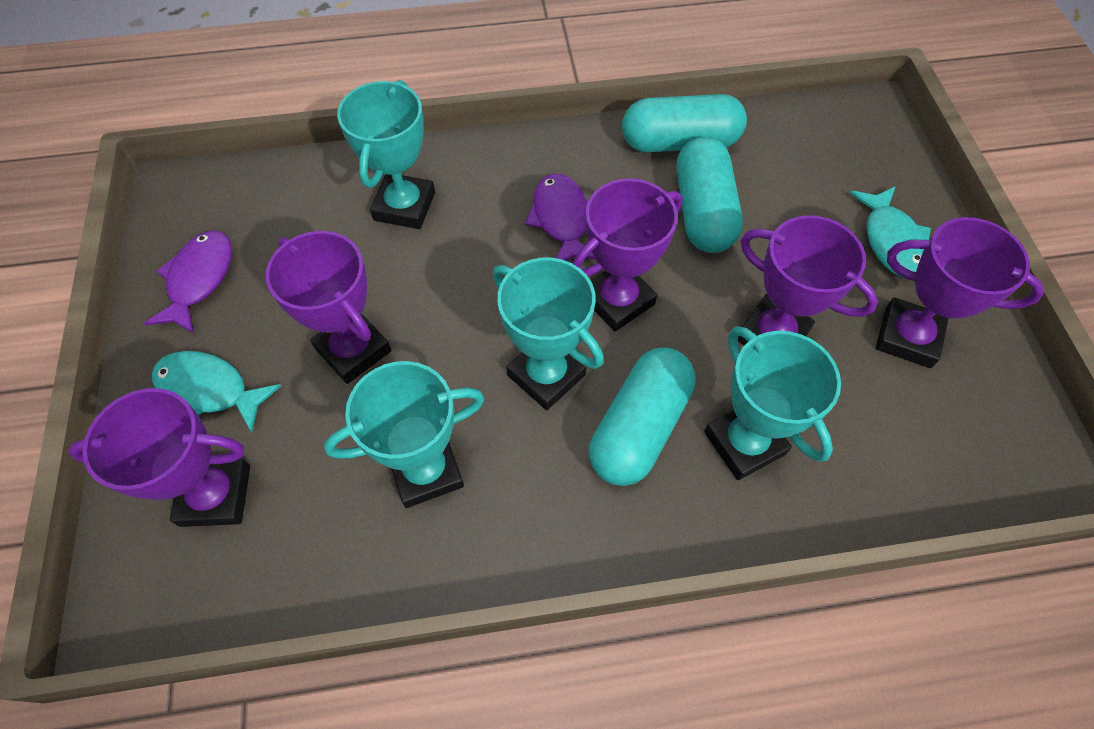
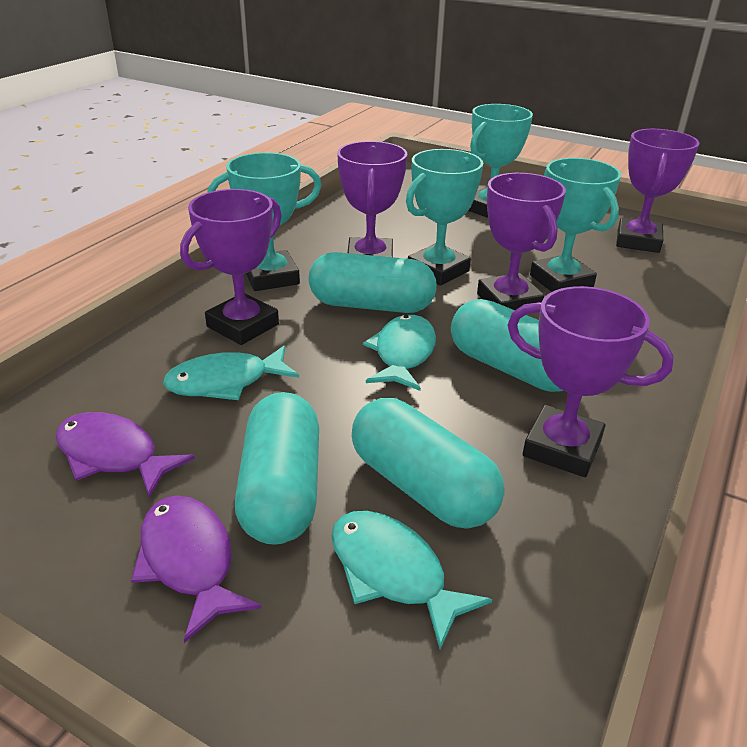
turquoise capsule: [589,347,695,486] [622,94,747,152] [676,137,743,253] = 3 -> [235,392,319,545] [309,252,437,313] [352,398,505,529] [451,299,564,392] = 4
turquoise fish: [152,351,281,433] [849,186,931,278] = 2 -> [163,345,299,400] [331,511,492,650] [363,315,436,391] = 3

